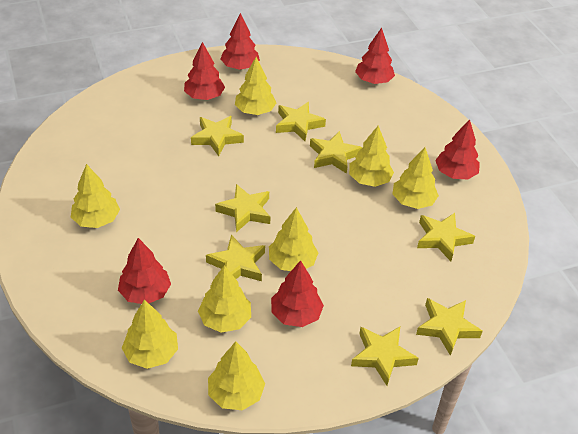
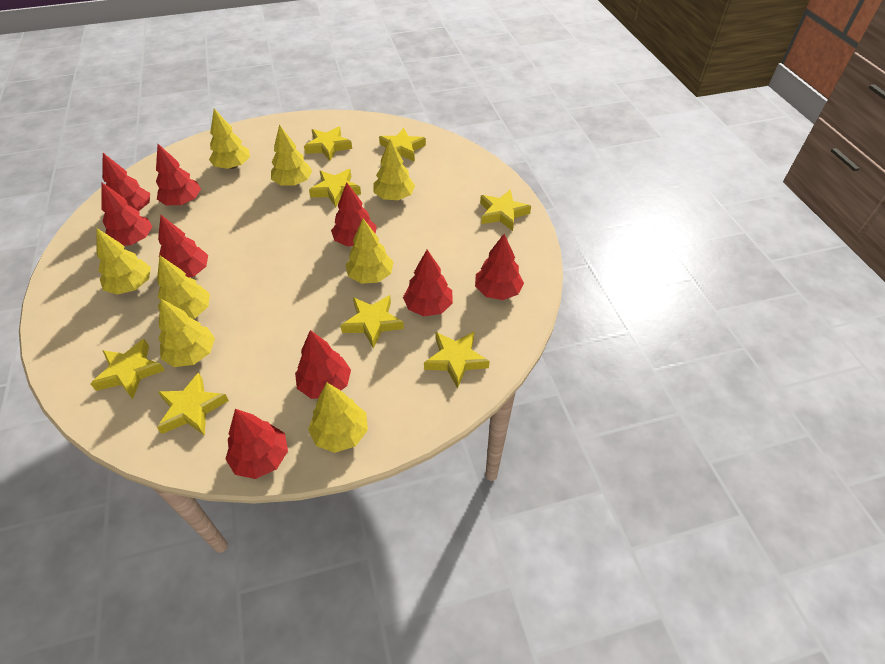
red tree: [118,238,171,304] [184,42,225,100] [220,13,260,70] [271,260,324,327] [355,28,395,84] [435,119,480,179] = 6 -> [101,182,152,246] [102,153,150,211] [156,144,201,205] [158,215,208,278] [225,409,288,479] [295,330,351,399] [331,182,377,247] [403,250,453,316] [475,234,524,300] = 9

